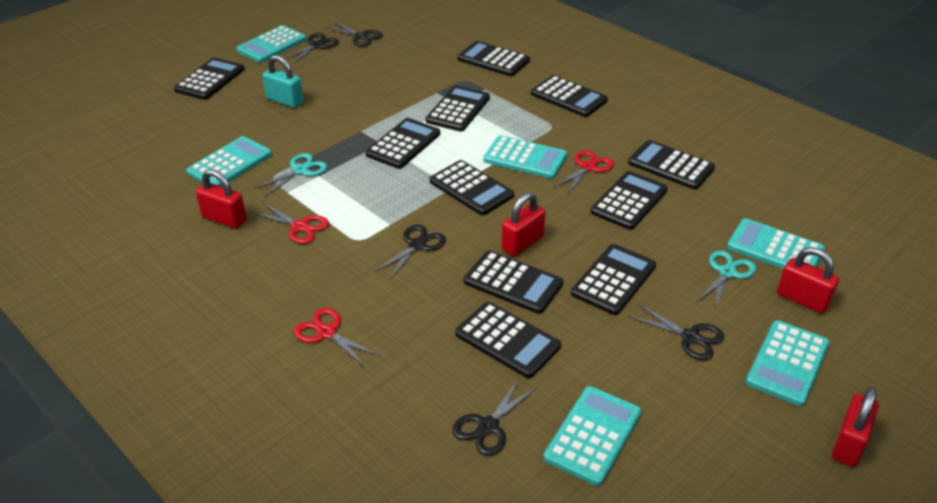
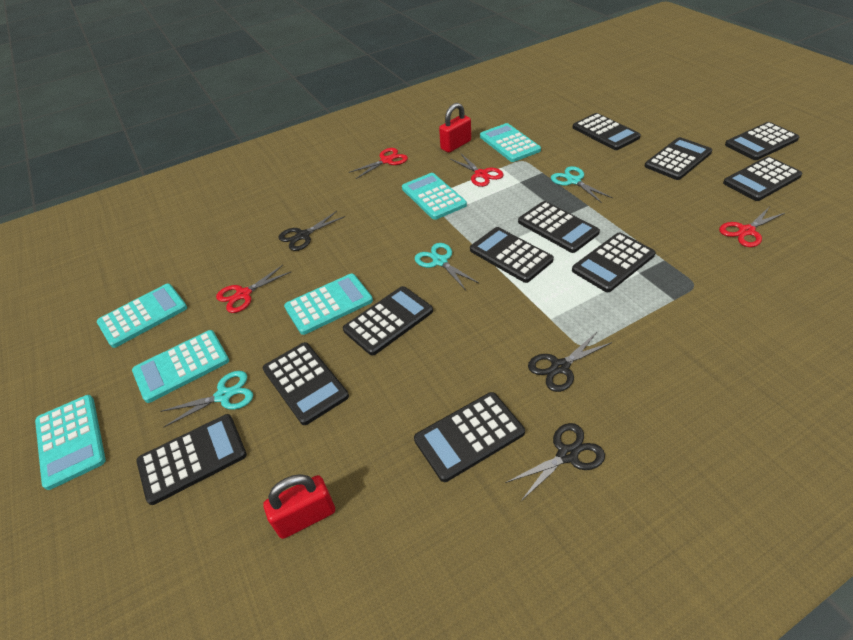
black scissors: [285,33,339,64] [325,21,383,47] [374,224,446,281] [452,377,538,456] [628,304,724,360] = 5 -> [278,211,345,251] [506,423,605,501] [528,332,612,392] = 3
red padlock: [196,169,247,229] [502,192,546,256] [777,247,839,313] [832,387,879,467] = 4 -> [263,474,335,539] [439,103,471,153] = 2
red scissors: [251,202,329,244] [294,308,381,368] [553,150,614,194] = 3 -> [216,265,291,313] [348,148,408,179] [450,153,504,187] [719,206,785,247] = 4
turquoise padlock: [263,55,303,108] = 1 -> none = 0
turquoise scissors: [253,153,328,197] [696,250,756,310] = 2 -> [160,371,253,428] [415,243,479,290] [551,166,613,203] = 3

